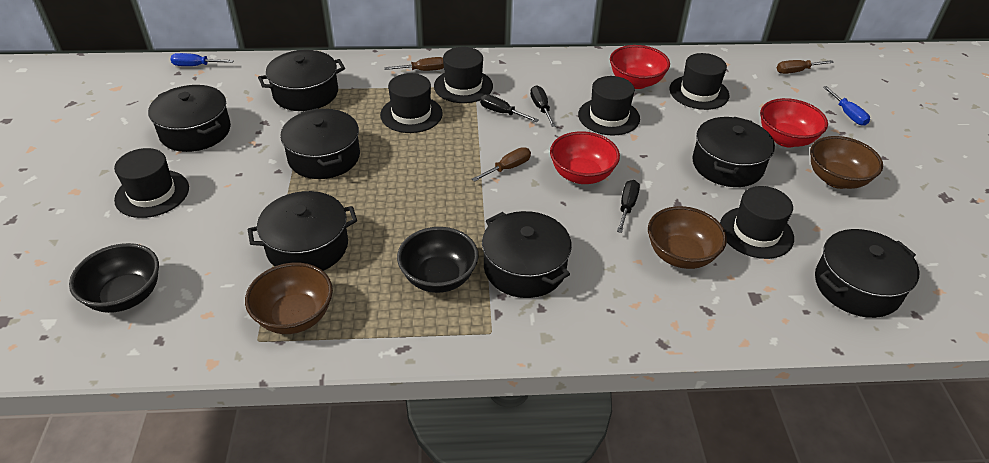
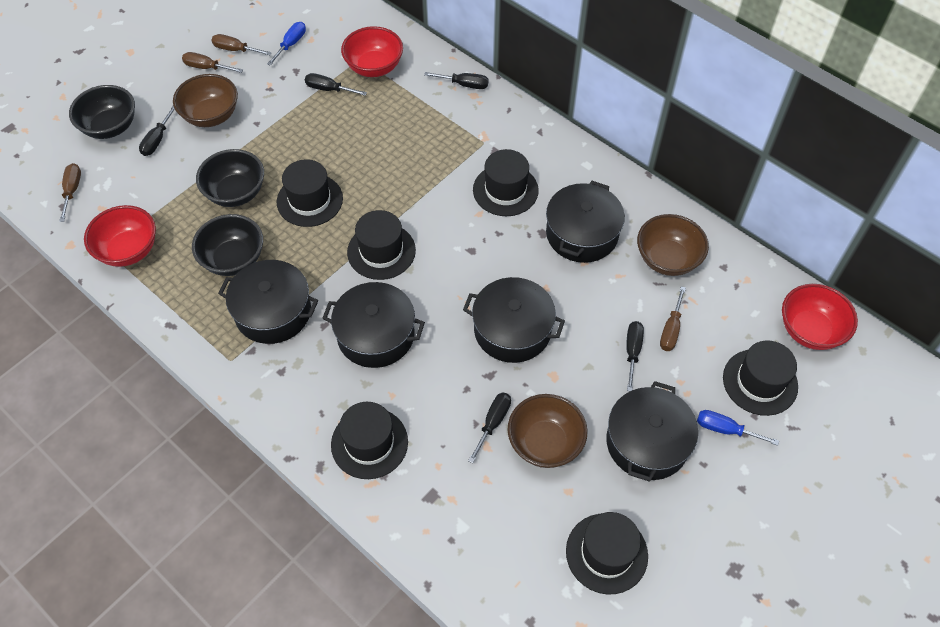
black bowl: [69,243,159,313] [397,227,479,293] = 2 -> [69,85,135,139] [192,214,263,276] [196,149,264,207] = 3
black pot: [148,85,231,152] [248,191,357,271] [258,50,345,111] [280,108,360,179] [482,211,572,298] [692,117,775,187] [815,229,919,318] = 7 -> [218,260,318,344] [322,282,425,368] [463,277,565,363] [546,181,625,263] [606,381,698,482] = 5
black screwdriver: [480,94,539,122] [530,85,556,127] [617,180,640,233] = 3 -> [139,106,175,156] [305,73,367,96] [424,72,489,89] [468,392,511,463] [626,321,644,391] = 5
brown screwdriver: [384,57,444,71] [472,147,531,182] [777,60,834,74] = 3 -> [59,163,81,222] [182,52,243,73] [212,34,272,55] [660,286,686,351] = 4

